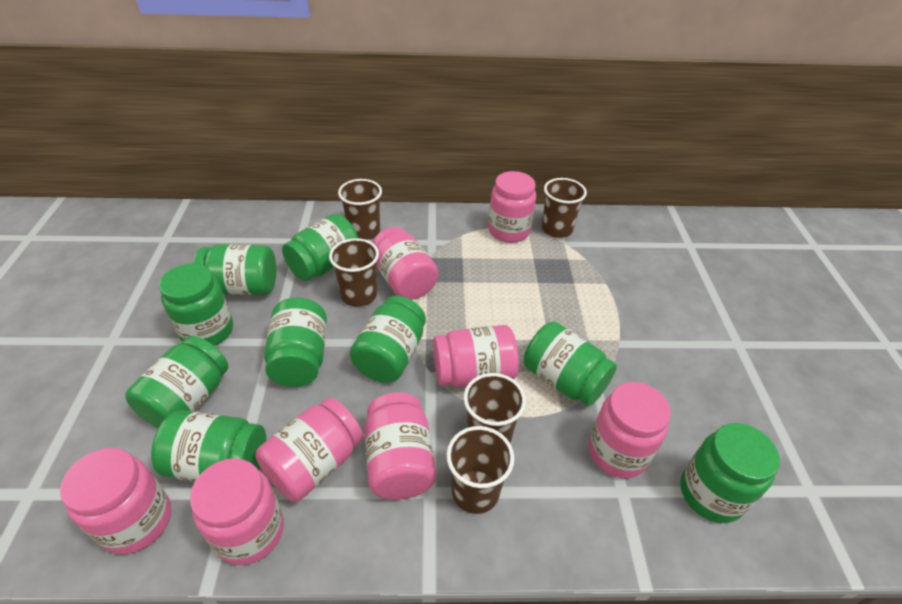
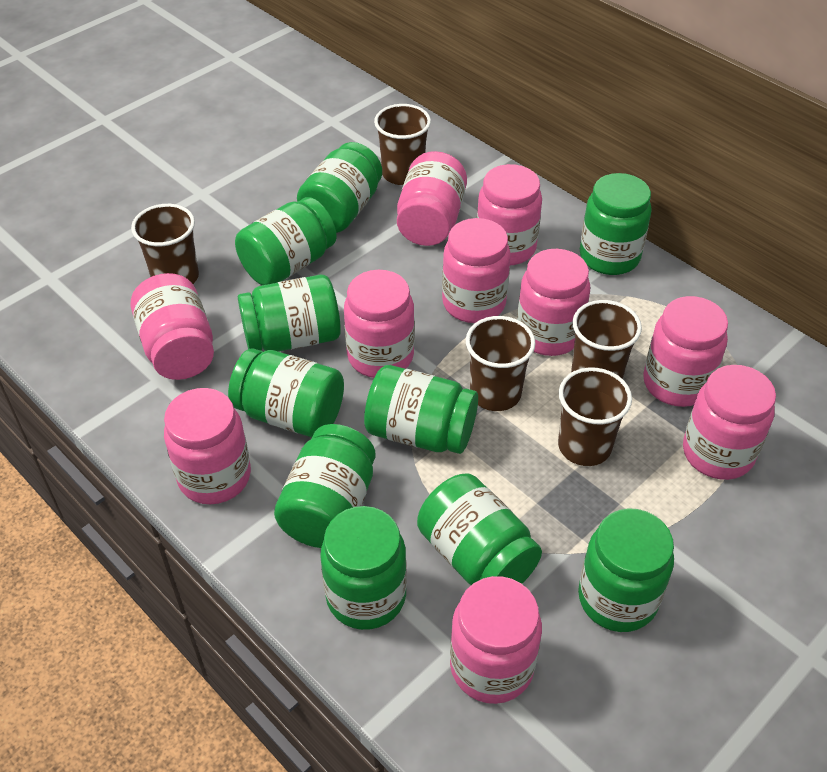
green jar: [125,336,228,428] [151,410,266,482] [159,264,233,346] [193,244,276,295] [264,297,327,387] [282,214,358,281] [350,296,426,383] [523,322,617,406] [681,423,780,523] = 9 -> [228,349,344,437] [235,197,337,285] [238,275,341,352] [274,424,375,548] [297,142,382,233] [320,506,407,630] [364,365,478,454] [417,473,542,585] [578,508,674,632] [580,173,652,275] = 10
pink jar: [60,448,171,554] [190,458,284,565] [255,398,363,502] [364,392,436,500] [372,227,438,300] [433,325,519,387] [488,171,536,243] [589,382,671,478] = 8 -> [131,273,214,380] [164,388,251,504] [344,270,415,378] [397,151,467,246] [442,218,511,323] [450,576,542,704] [477,164,542,265] [517,249,590,356] [643,296,728,407] [683,365,776,480] = 10

